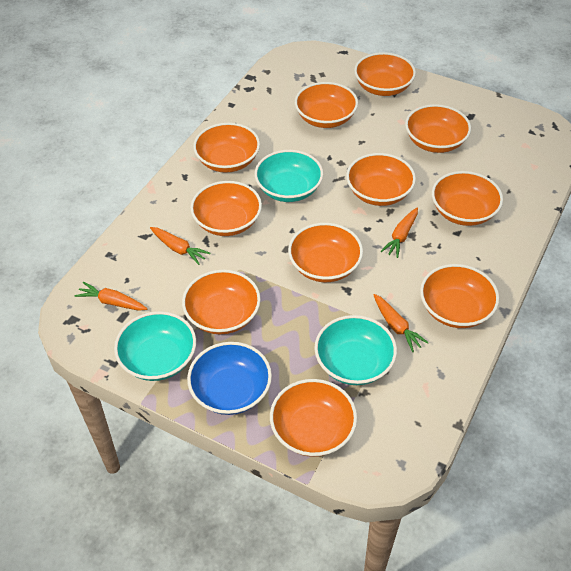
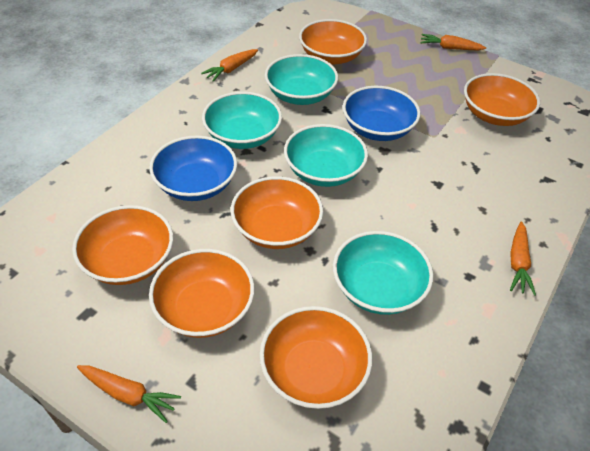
blue bowl: [187,342,272,415] = 1 -> [149,136,237,201] [343,86,421,141] = 2
orange bowl: [182,270,261,334] [190,181,262,236] [193,123,260,173] [270,379,357,457] [288,223,363,282] [295,82,358,128] [346,153,416,206] [354,52,416,96] [405,104,471,153] [420,264,499,328] [432,171,503,226] = 11 -> [72,205,173,285] [149,249,255,338] [230,176,323,249] [260,306,372,409] [299,19,367,65] [464,73,540,126] = 6
turquoise bowl: [114,311,196,381] [254,150,323,202] [314,315,397,385] = 3 -> [202,92,282,149] [265,54,338,105] [284,124,368,187] [333,231,433,315] = 4

